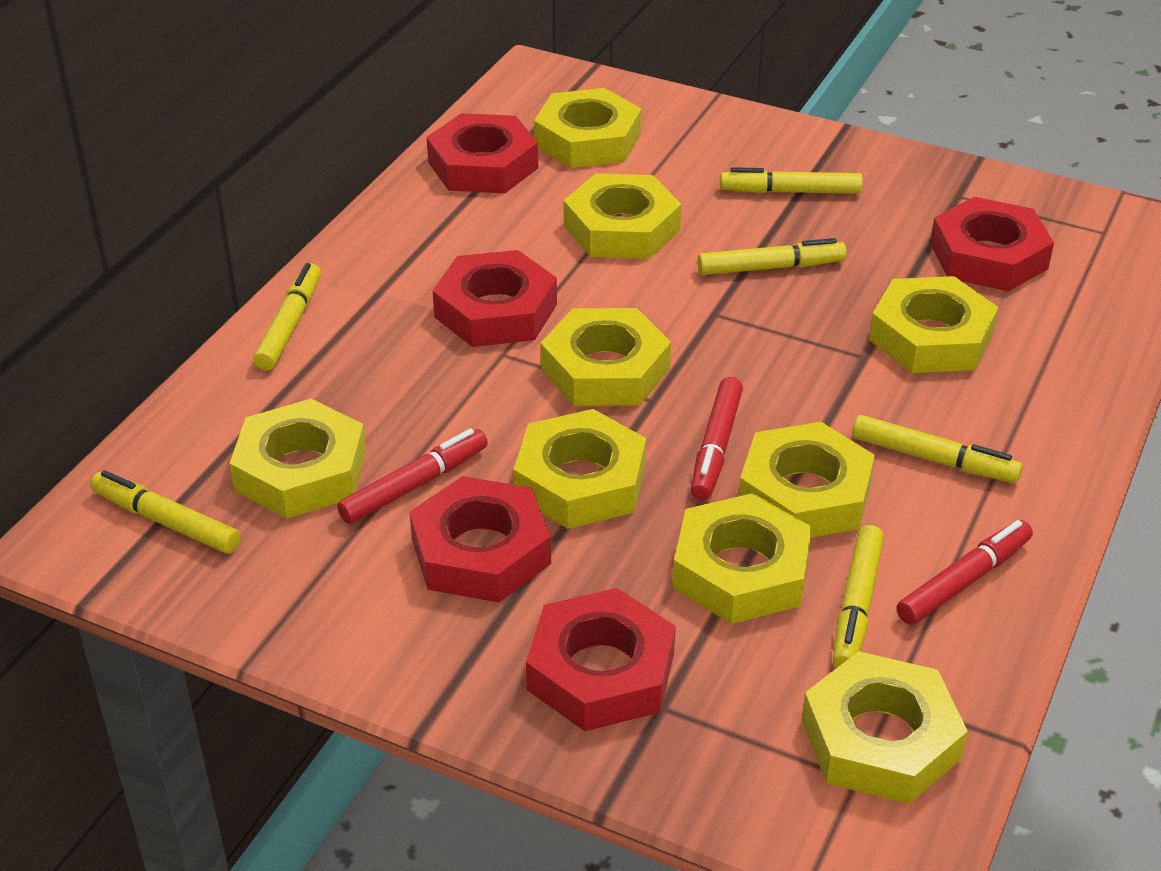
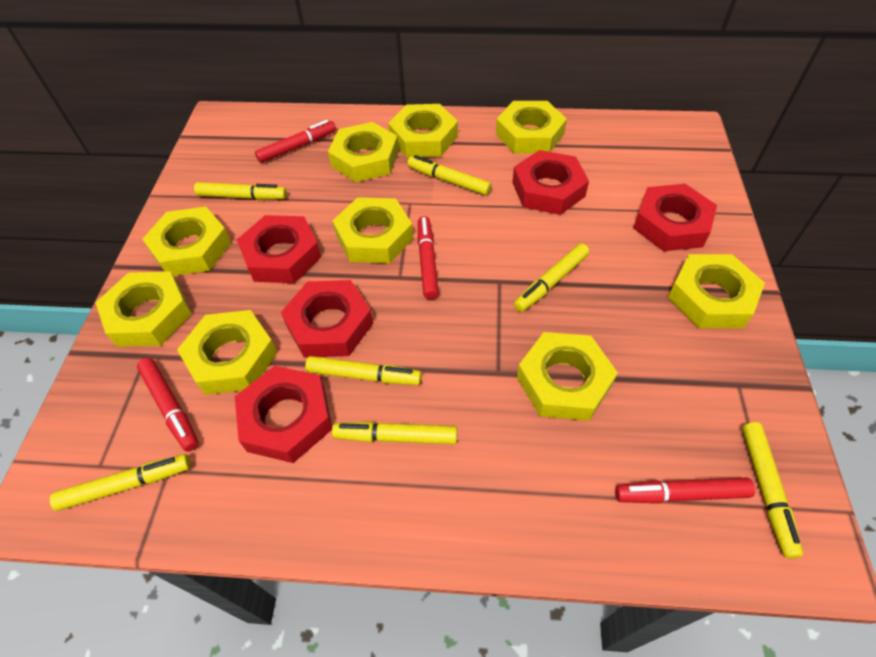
red marker: [337,428,488,524] [690,377,743,500] [897,520,1033,625] = 3 -> [137,358,199,452] [255,120,336,163] [418,216,439,299] [615,477,755,503] = 4
yellow marker: [90,470,240,554] [253,263,321,370] [698,238,847,275] [720,167,863,194] [833,525,884,668] [852,415,1023,483] = 6 -> [50,454,190,511] [194,182,287,200] [305,356,422,385] [332,421,457,444] [407,155,491,195] [514,243,589,312] [742,422,803,558] = 7

